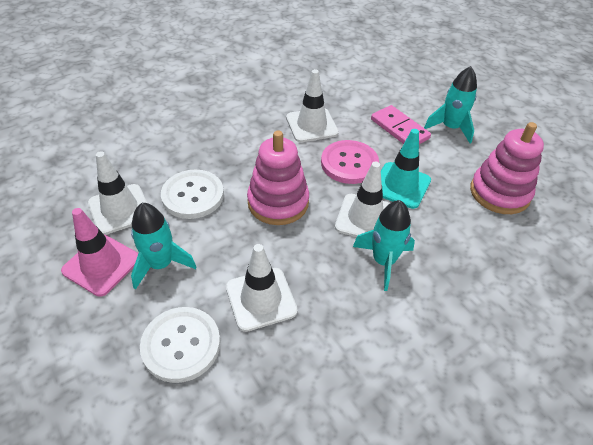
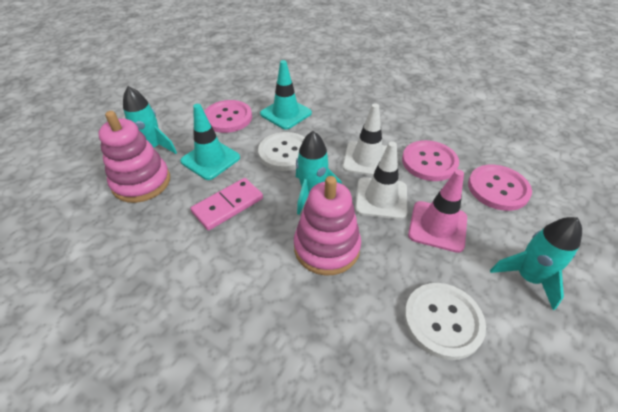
pink button: [321,140,379,184] = 1 -> [204,100,252,133] [402,140,459,181] [468,165,532,211] = 3
turquoise traffic cone: [381,129,431,209] = 1 -> [180,104,240,180] [260,60,312,130] = 2
white traffic cone: [88,151,147,235] [226,244,298,332] [286,69,339,142] [335,161,390,237] = 4 -> [342,103,387,176] [355,141,407,220] = 2

